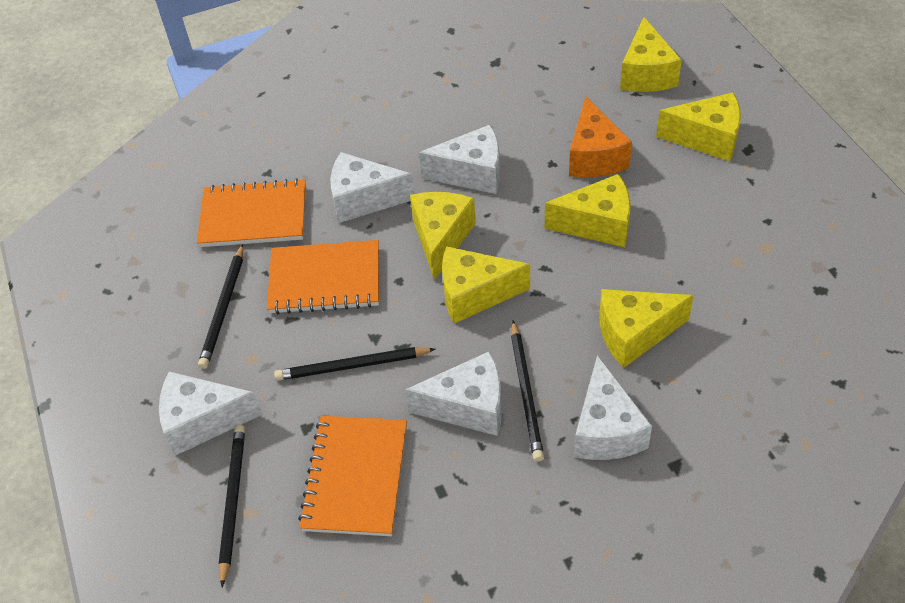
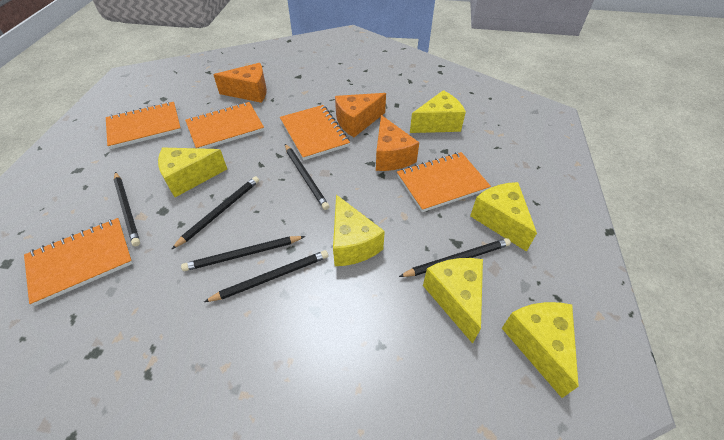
black pencil: [198,244,244,369] [219,424,245,587] [274,347,435,381] [511,320,544,462] = 4 -> [114,172,140,247] [171,176,259,250] [181,236,305,271] [204,250,328,302] [285,144,329,210] [399,238,511,277] = 6
orange cheese: [569,97,632,178] = 1 -> [213,63,267,103] [335,93,386,137] [376,115,419,171] = 3
orange notebook: [197,178,306,247] [267,240,379,314] [298,416,407,536] = 3 -> [24,218,133,306] [106,102,181,149] [185,102,264,149] [280,105,350,160] [397,152,491,212] = 5
white cheese: [159,371,262,455] [331,152,415,223] [405,351,502,436] [419,125,500,194] [574,355,652,460] = 5 -> none = 0

